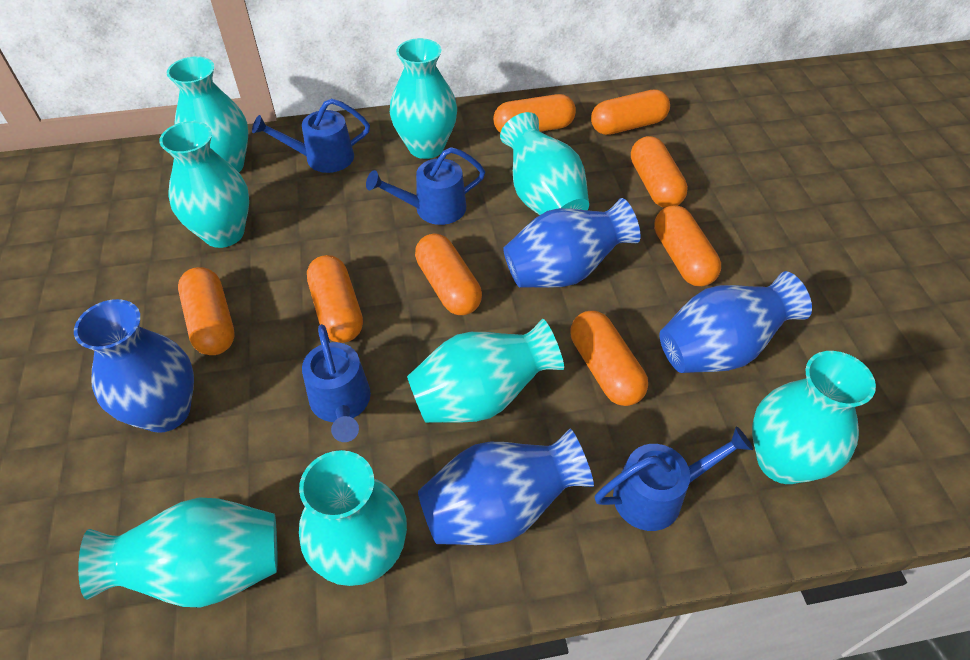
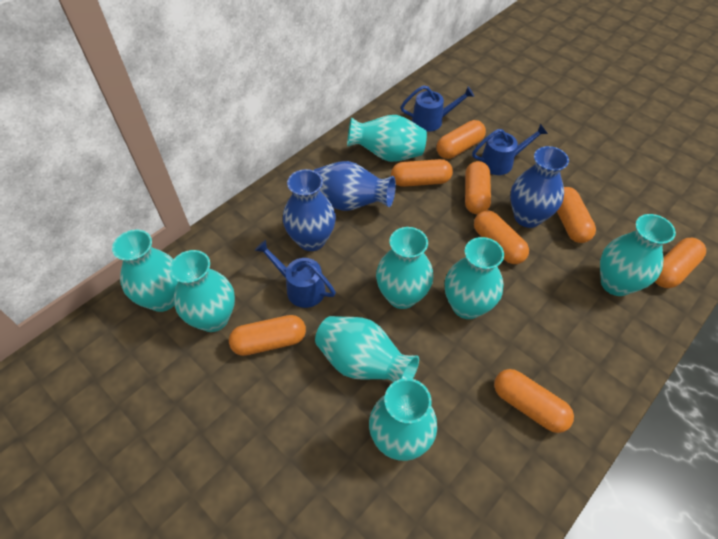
blue vase: [74,299,194,433] [418,428,594,545] [503,198,641,288] [659,271,812,373] = 4 -> [283,169,336,251] [313,161,396,211] [510,146,569,228] = 3
blue watering can: [252,99,370,173] [302,324,371,442] [366,147,485,225] [595,427,753,531] = 4 -> [255,240,336,308] [401,85,474,132] [472,124,548,175] = 3

